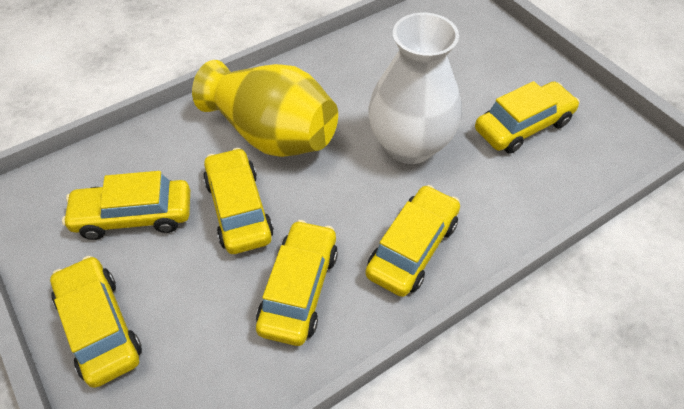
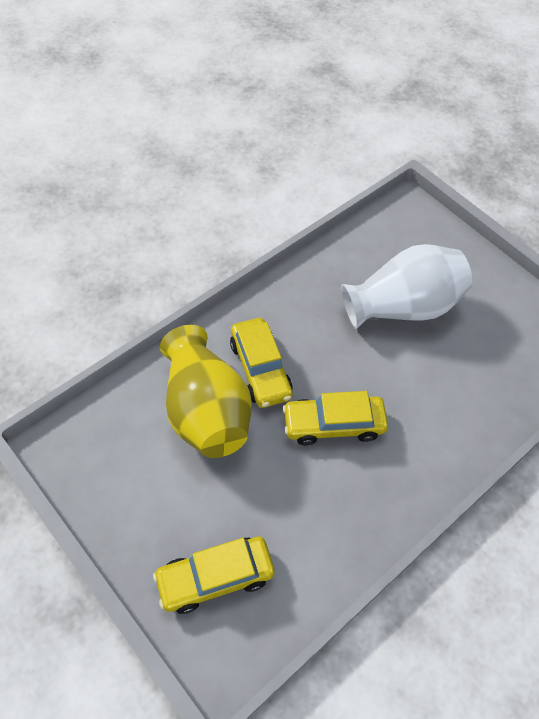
yellow car: [50,256,142,388] [62,171,190,240] [203,148,274,254] [256,220,338,346] [365,185,460,297] [475,81,580,154] = 6 -> [153,537,275,614] [230,318,293,408] [283,391,388,445] = 3

